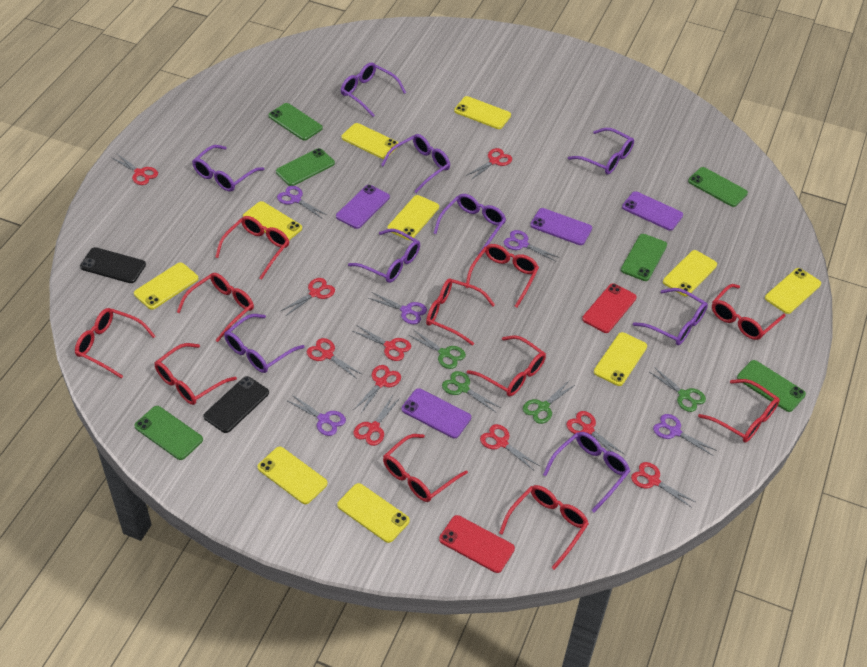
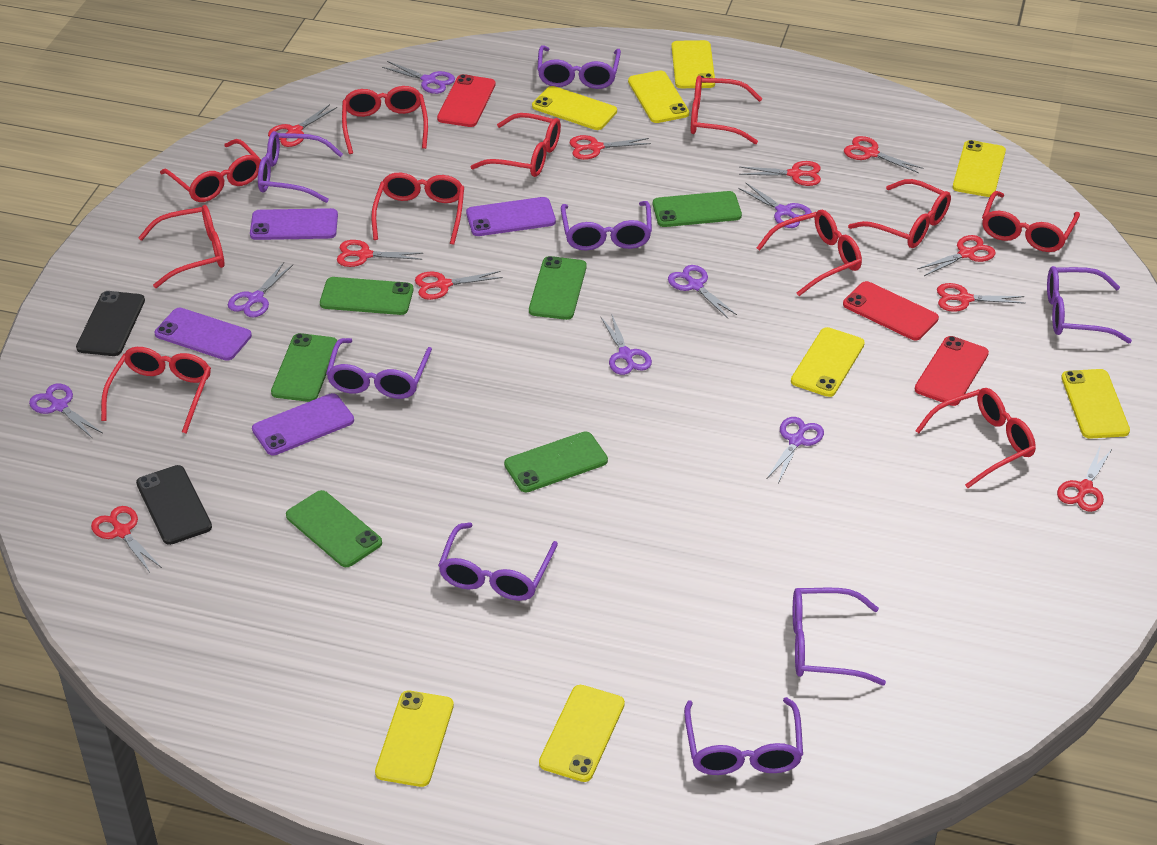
green scissors: [409,330,466,369] [442,371,501,412] [523,381,576,424] [649,367,706,412] = 4 -> none = 0
purple glasses: [192,145,264,192] [224,314,305,373] [341,62,406,117] [348,229,420,283] [381,134,450,193] [434,194,506,254] [543,432,630,512] [568,128,634,174] [633,288,708,345] = 9 -> [258,131,343,203] [326,338,432,399] [438,522,558,601] [537,45,621,89] [561,201,652,251] [684,697,803,775] [793,588,886,685] [1047,266,1132,344] = 8
purple scissors: [277,186,327,218] [286,395,346,436] [369,292,427,324] [504,230,560,262] [653,414,717,456] = 5 -> [29,384,102,439] [228,262,293,317] [382,61,455,94] [601,313,652,375] [668,265,737,318] [738,182,812,228] [767,417,824,483] = 7
red phone: [439,515,515,573] [582,283,637,333] = 2 -> [437,74,496,127] [843,281,939,340] [915,336,989,406] = 3
yellow phone: [134,262,198,310] [243,201,302,240] [257,447,328,504] [337,483,410,543] [341,123,398,159] [387,195,439,240] [454,96,511,129] [594,332,647,386] [663,250,717,296] [765,268,821,314] = 10 -> [375,691,454,787] [532,86,617,130] [539,685,625,782] [628,70,689,123] [671,40,715,88] [791,327,865,397] [953,140,1006,197] [1061,369,1130,439] = 8

